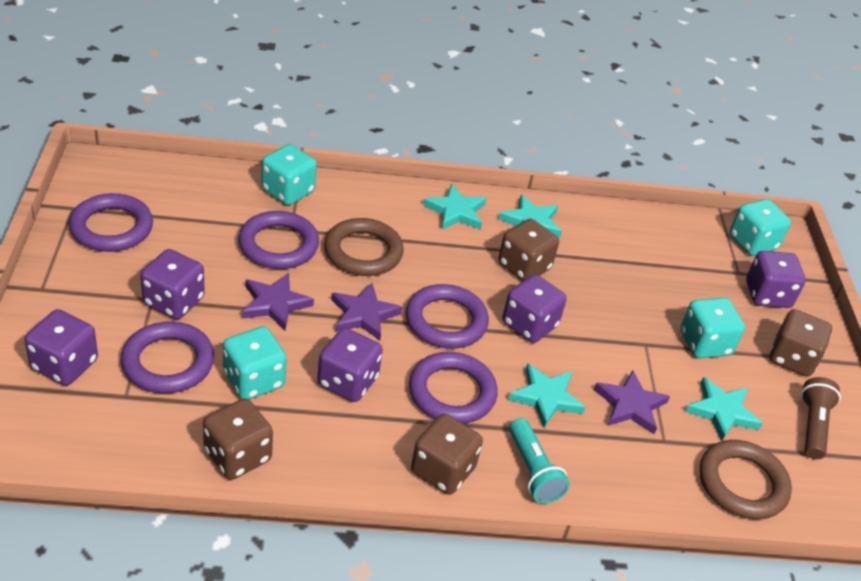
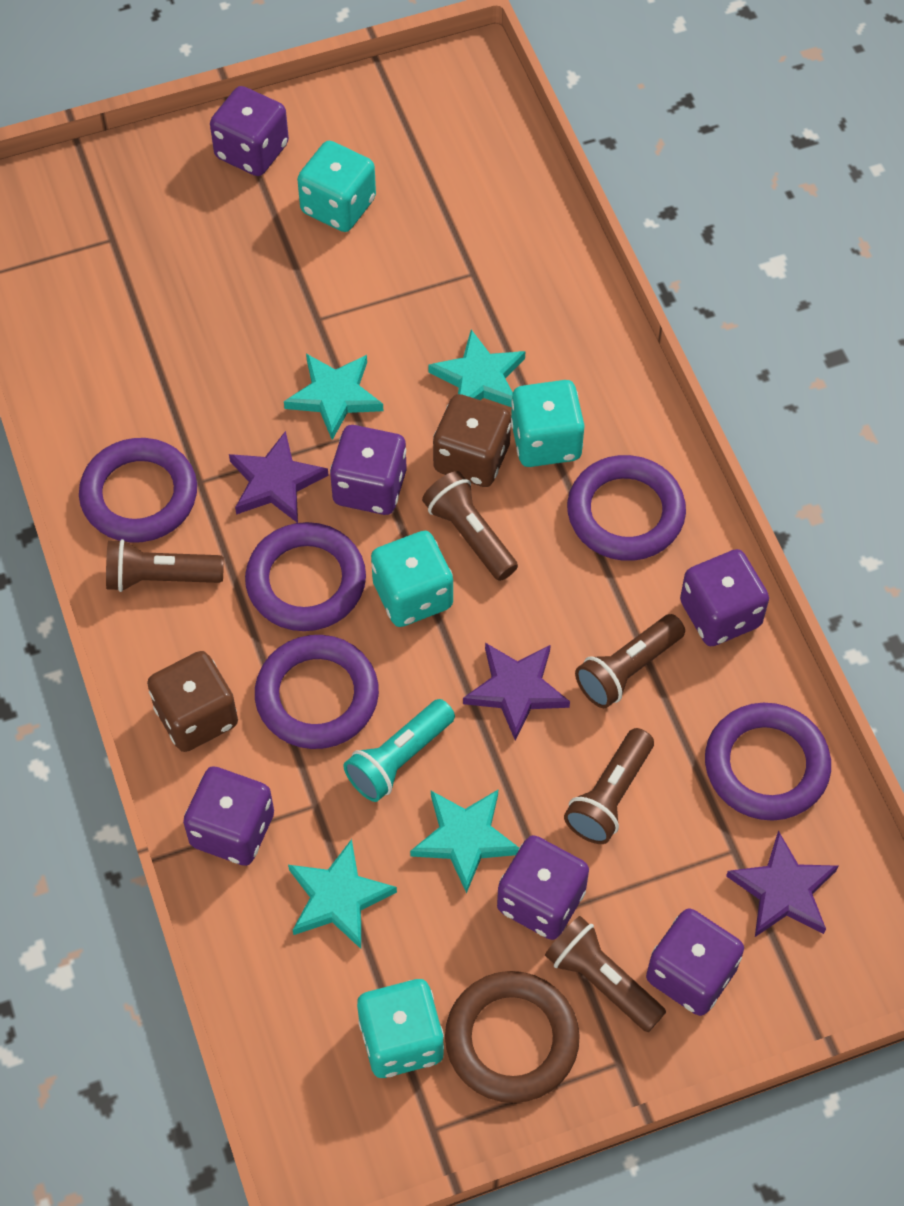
brown dice: [203,398,273,480] [411,414,483,495] [498,219,559,281] [770,309,832,377] = 4 -> [147,651,238,752] [433,394,511,487] = 2
brown flashlight: [801,377,841,459] = 1 -> [106,539,224,592] [422,471,518,581] [545,916,666,1032] [564,728,654,844] [575,614,685,708] = 5
brown ring: [324,218,404,276] [699,440,792,520] = 2 -> [445,971,580,1103] = 1
purple dice: [25,309,98,386] [140,249,205,319] [317,328,383,402] [502,274,567,343] [746,251,806,308] = 5 -> [183,766,274,866] [210,86,289,176] [330,425,407,515] [497,835,589,940] [646,908,744,1016] [680,549,769,646] = 6

